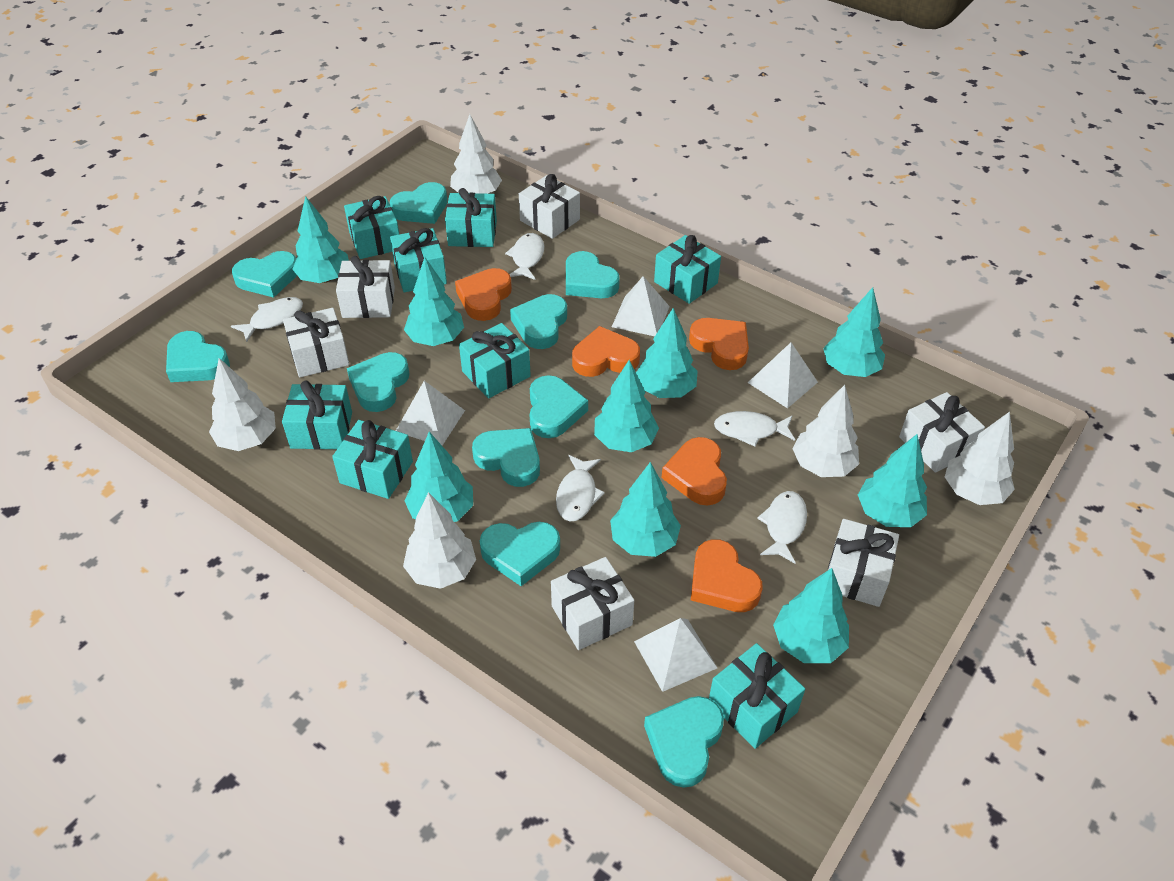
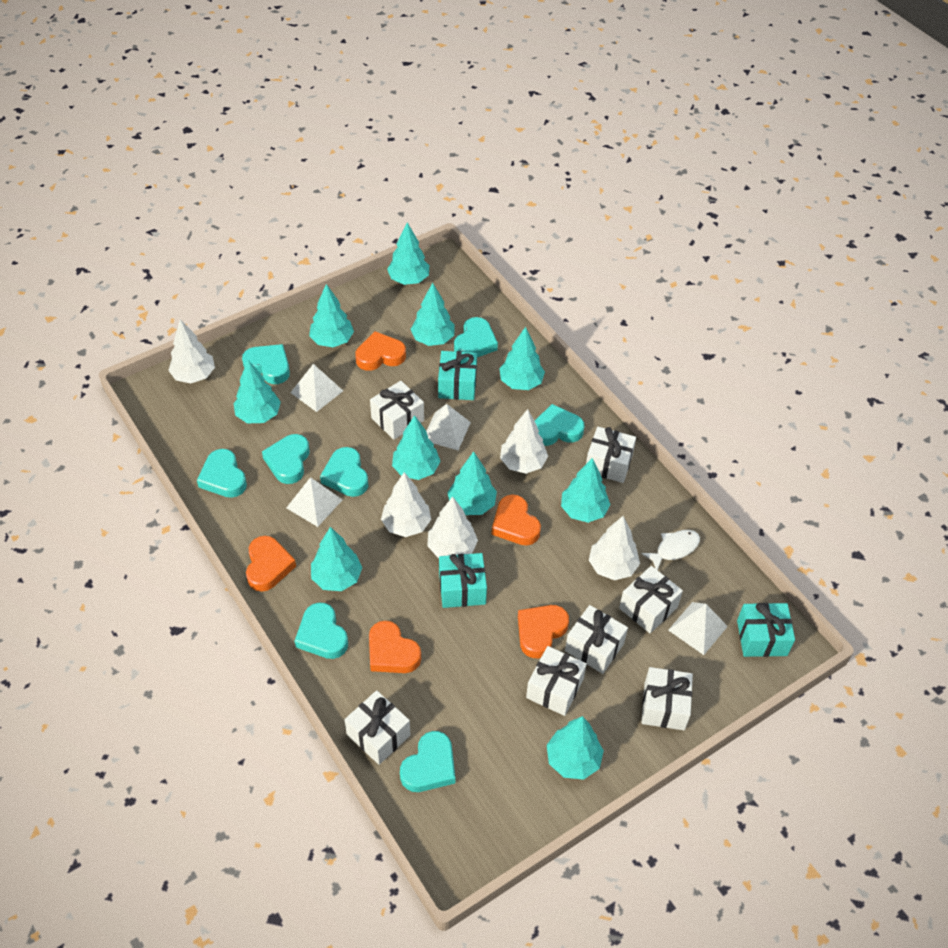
turquoise gift: [282,380,352,450] [332,420,413,499] [344,196,399,259] [390,228,447,292] [445,188,497,247] [459,323,531,399] [654,235,721,304] [709,643,805,749] = 8 -> [438,351,477,400] [439,553,487,608] [737,603,795,657] = 3
turquoise heart: [166,331,230,382] [232,251,297,298] [347,352,410,412] [390,182,447,224] [472,428,540,487] [480,522,560,586] [510,294,567,349] [529,375,588,438] [566,251,620,298] [644,696,724,788] = 10 -> [197,449,247,498] [242,344,290,384] [262,434,310,484] [295,603,348,659] [320,447,368,497] [400,731,455,792] [454,317,498,357] [535,404,584,446] = 8
turquoise tree: [292,196,349,283] [404,257,464,346] [404,432,473,522] [594,360,659,452] [610,462,681,557] [636,308,698,398] [773,568,849,663] [823,287,885,377] [858,434,927,527] = 9 -> [233,360,281,423] [309,284,354,347] [311,527,363,591] [387,222,429,285] [392,415,441,480] [411,283,454,346] [447,451,497,515] [499,327,545,390] [547,716,604,780] [561,458,611,523] = 10
white fish: [231,297,303,342] [505,233,544,280] [556,455,605,521] [714,411,795,446] [757,491,807,564] = 5 -> [641,530,700,570] = 1
white gift: [283,308,349,378] [336,256,395,318] [519,174,580,239] [551,557,634,650] [828,519,899,607] [899,392,985,473] = 6 -> [344,690,410,765] [370,381,424,440] [526,646,587,716] [565,605,628,674] [586,427,636,483] [619,566,683,633] [641,667,693,730] = 7

